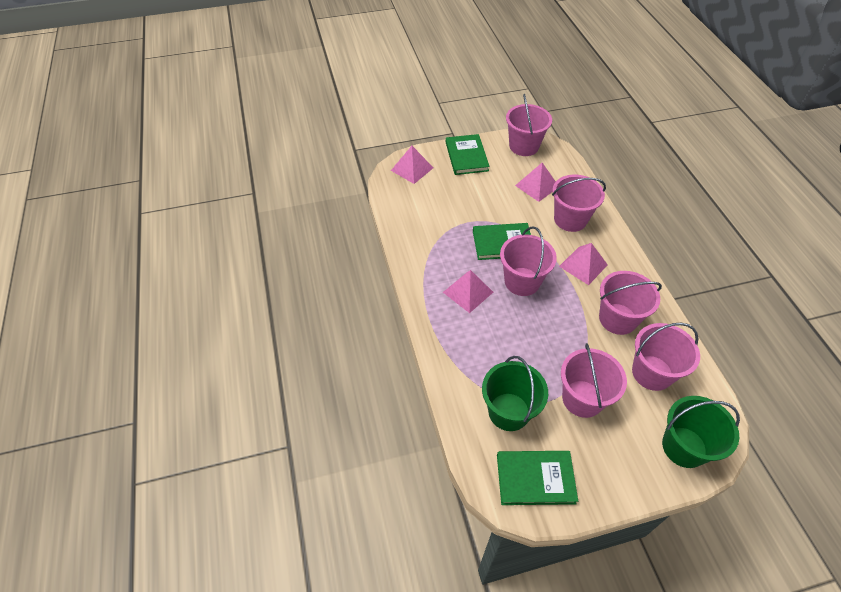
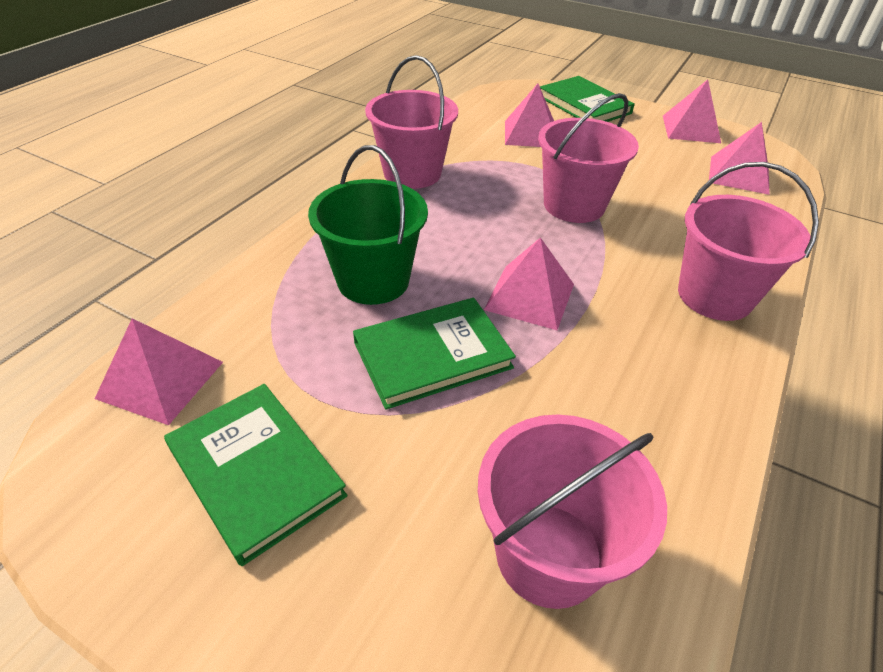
green bucket: [482,356,548,431] [662,396,740,468] = 2 -> [308,145,428,305] = 1
pink bucket: [500,226,557,296] [506,94,552,156] [552,175,606,232] [561,343,627,418] [599,271,662,335] [632,323,700,391] = 6 -> [365,55,458,189] [478,414,667,609] [538,93,639,223] [678,162,819,321] = 4
pink pyramid: [391,146,433,184] [443,270,493,313] [515,163,556,202] [559,243,608,285] = 4 -> [95,318,223,425] [484,237,574,330] [505,84,554,147] [663,79,721,143] [709,122,770,195] = 5

